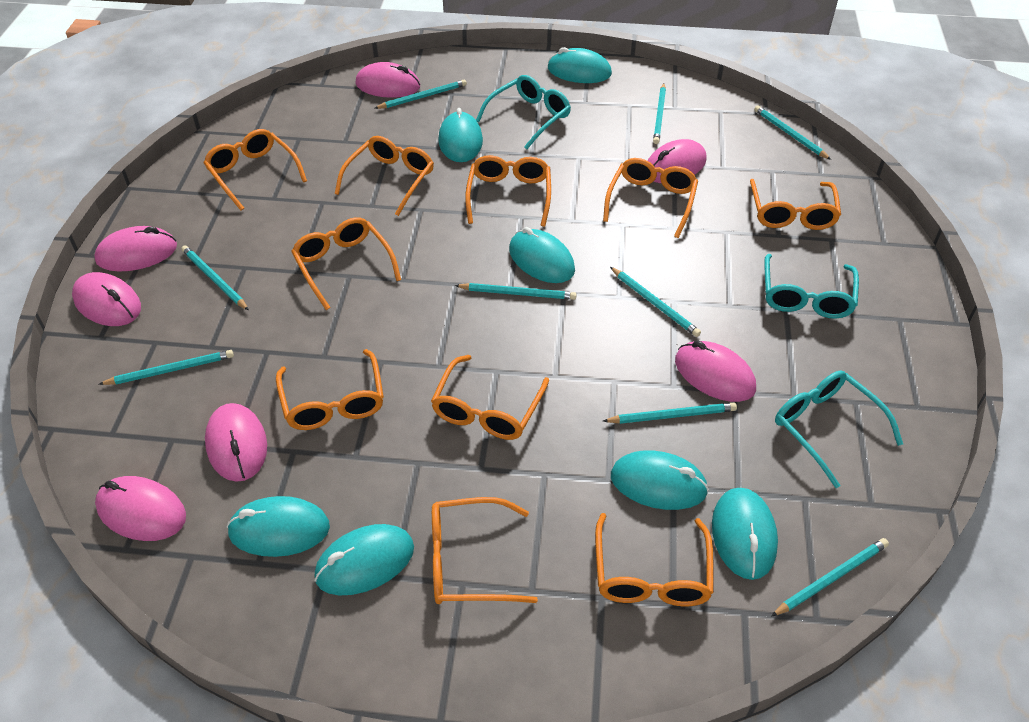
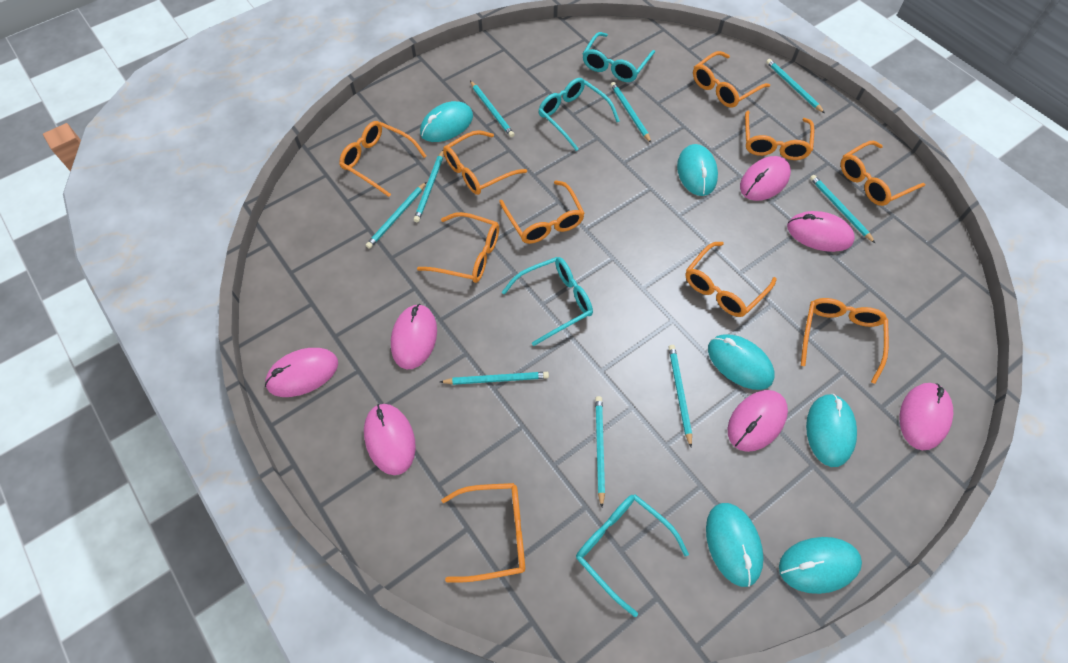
turquoise glasses: [476,75,571,149] [764,254,859,319] [775,371,903,488] = 3 -> [502,257,593,346] [538,78,620,151] [576,494,689,617] [583,32,655,82] = 4
turquoise mouse: [227,496,330,557] [314,524,414,595] [438,108,483,162] [509,227,575,283] [548,47,612,83] [611,450,709,510] [712,488,778,580] = 7 -> [420,101,473,142] [677,144,718,196] [706,503,764,587] [708,334,775,390] [779,537,862,594] [806,394,857,467] = 6

